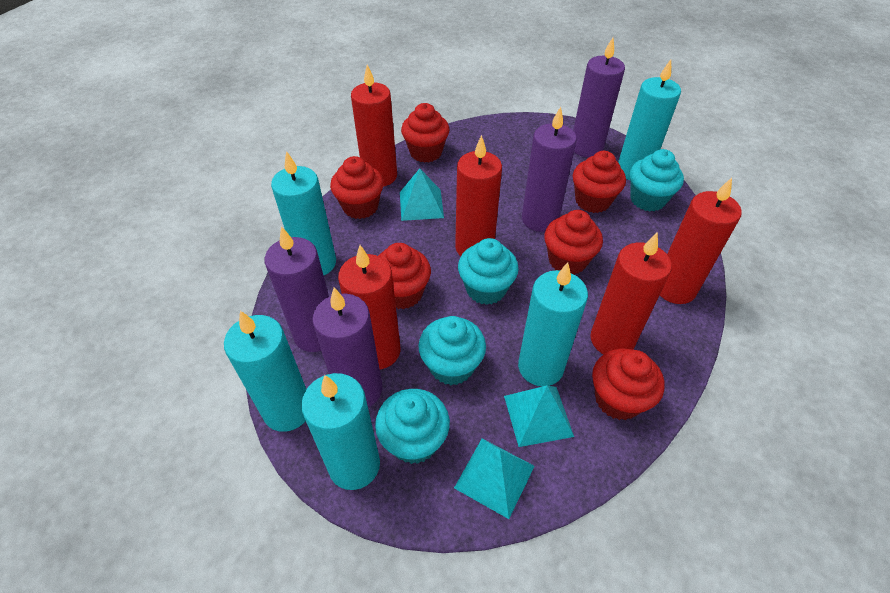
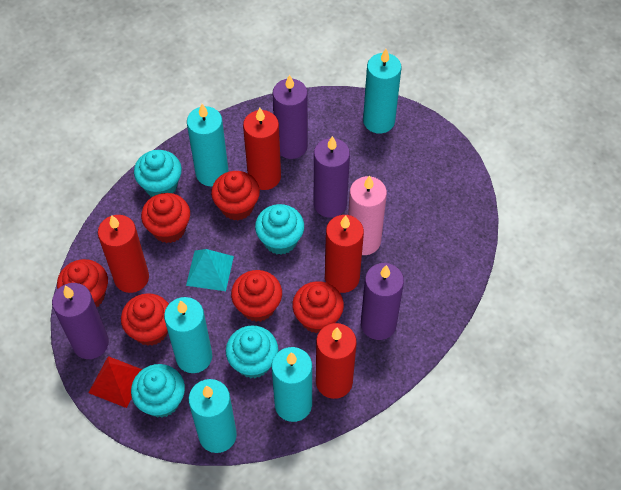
pink candle: none = 0 -> [348,176,387,255] = 1
red candle: [338,245,400,369] [351,64,397,187] [455,135,502,256] [590,232,672,354] [660,178,742,304] = 5 -> [98,215,149,293] [243,107,281,190] [316,323,356,399] [325,215,364,293] = 4
red pyramid: none = 0 -> [88,356,143,408] = 1
turquoise pyramid: [400,169,444,221] [454,439,535,519] [504,385,574,447] = 3 -> [186,249,234,291] = 1

